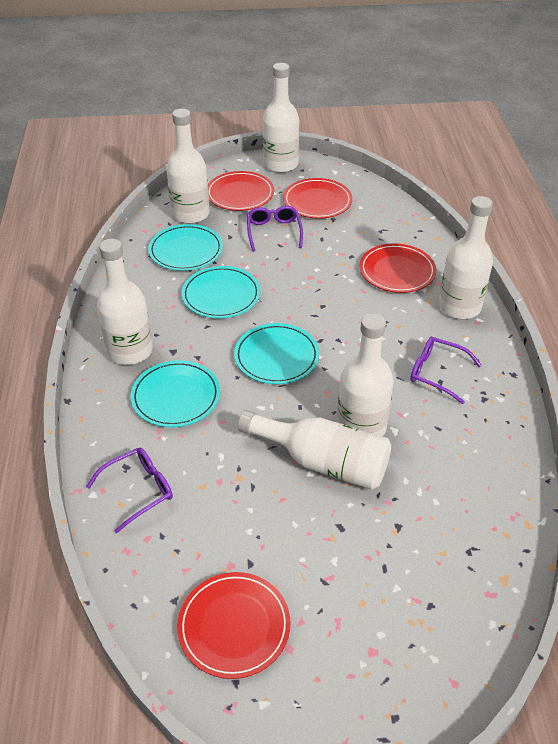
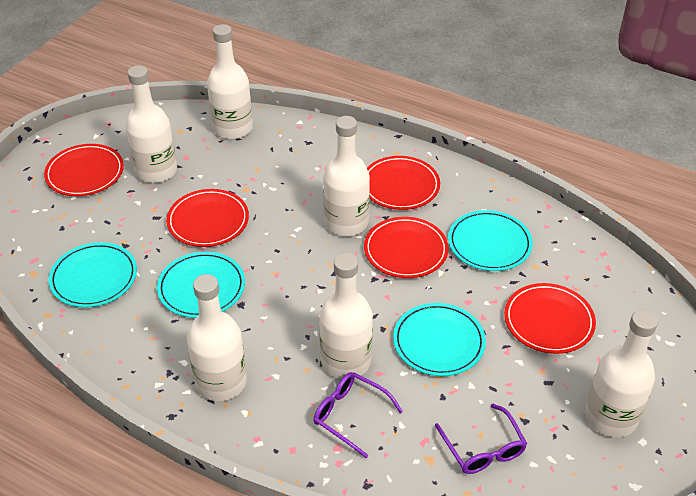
purple glasses: [86,448,173,533] [247,205,303,252] [410,337,482,404] = 3 -> [314,372,403,458] [435,404,527,474] = 2
red plate: [177,572,291,679] [208,171,274,211] [283,178,352,219] [360,243,436,293] = 4 -> [44,144,124,196] [166,189,249,247] [364,217,449,278] [367,156,440,210] [504,283,596,354] = 5

